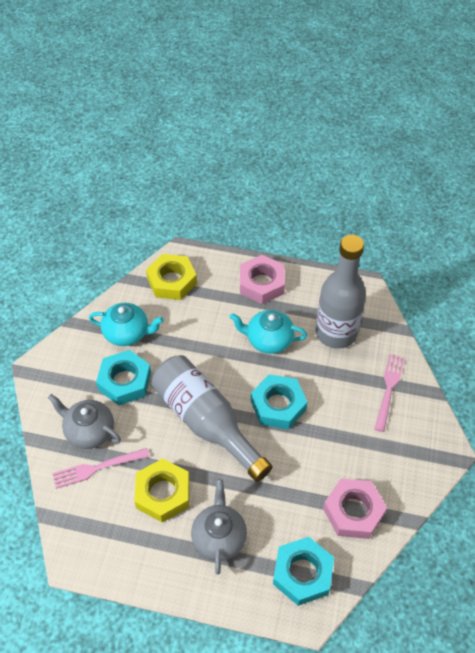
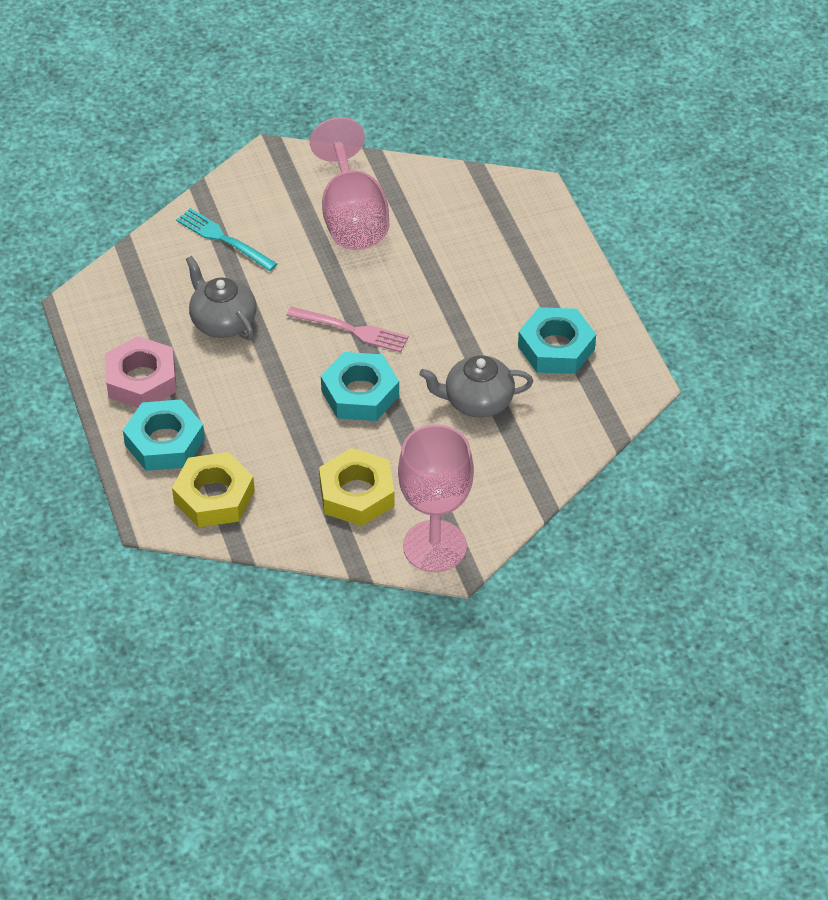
grey bottle: [151,355,272,482] [315,235,366,349] = 2 -> none = 0
pink fork: [53,448,150,489] [374,354,405,432] = 2 -> [286,307,408,353] = 1
pink goblet: none = 0 -> [310,117,389,250] [398,424,474,573] = 2
pink nut: [240,255,285,304] [323,478,387,539] = 2 -> [105,336,177,408] = 1
turquoise fork: none = 0 -> [176,208,277,271] = 1
turquoise teapot: [89,303,164,346] [230,310,307,354] = 2 -> none = 0

